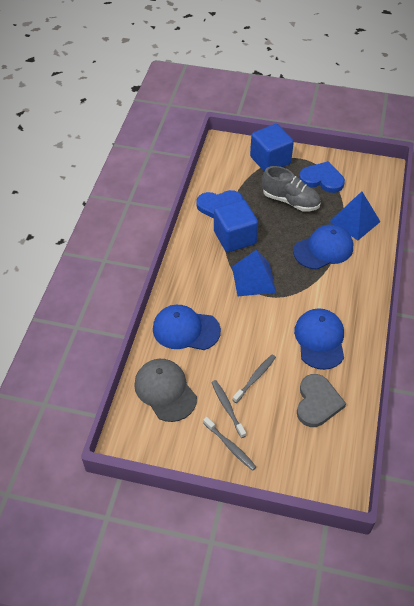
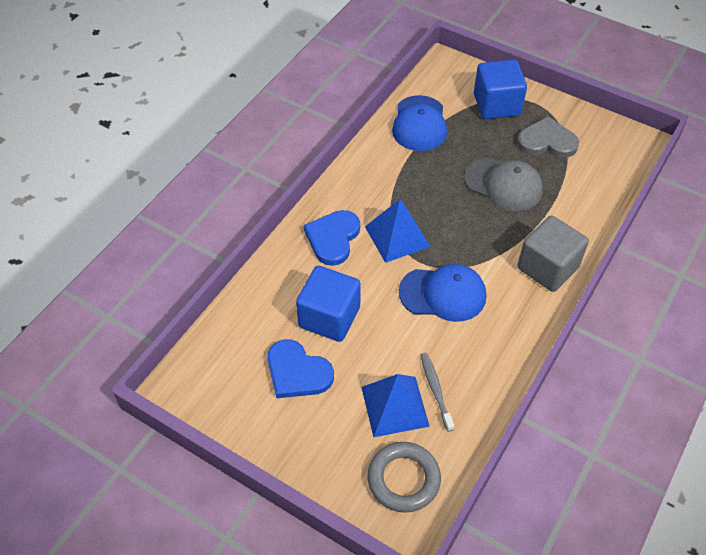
blue cap: [153,305,221,350] [293,224,353,270] [294,308,344,370] = 3 -> [392,95,447,151] [399,264,486,322] = 2
grey cube: none = 0 -> [517,215,589,292] = 1
grey ring: none = 0 -> [367,442,441,513] = 1
grey shoe: [262,166,321,212] = 1 -> none = 0
grey toothbrush: [203,417,256,471] [211,380,246,438] [233,355,276,403] = 3 -> [420,353,454,432] = 1

